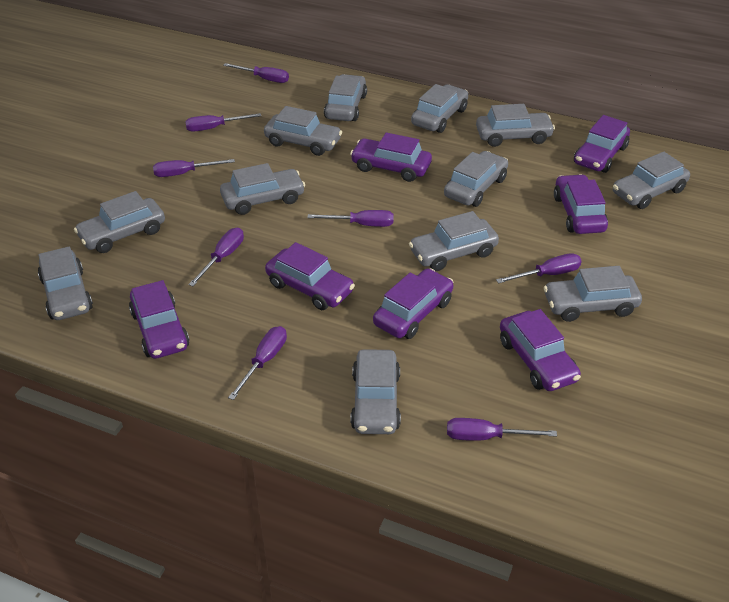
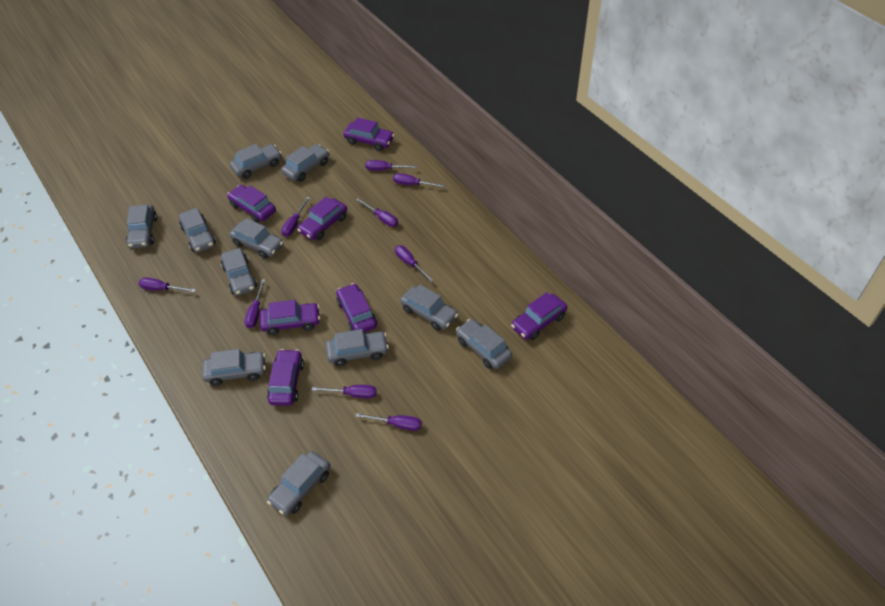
grey car: [38,247,93,320] [74,191,165,253] [220,163,305,215] [264,106,342,156] [324,74,367,121] [350,349,401,434] [409,211,499,271] [411,84,468,133] [444,151,508,207] [476,104,555,147] [544,266,642,322] [613,152,690,209] = 12 -> [126,205,157,248] [179,208,216,253] [202,349,266,386] [221,248,257,296] [229,144,282,179] [229,218,283,259] [267,451,330,516] [281,144,329,182] [326,329,389,367] [400,284,458,331] [456,319,512,369] = 11
purple screwdriver: [153,159,235,177] [185,113,261,132] [189,228,244,286] [223,63,289,83] [228,326,287,400] [307,210,394,227] [447,418,557,441] [496,253,582,283] = 8 -> [139,278,196,292] [244,279,265,328] [281,197,310,237] [312,385,377,398] [356,198,398,227] [356,413,422,431] [365,160,417,171] [393,173,445,187] [395,245,434,282] = 9

